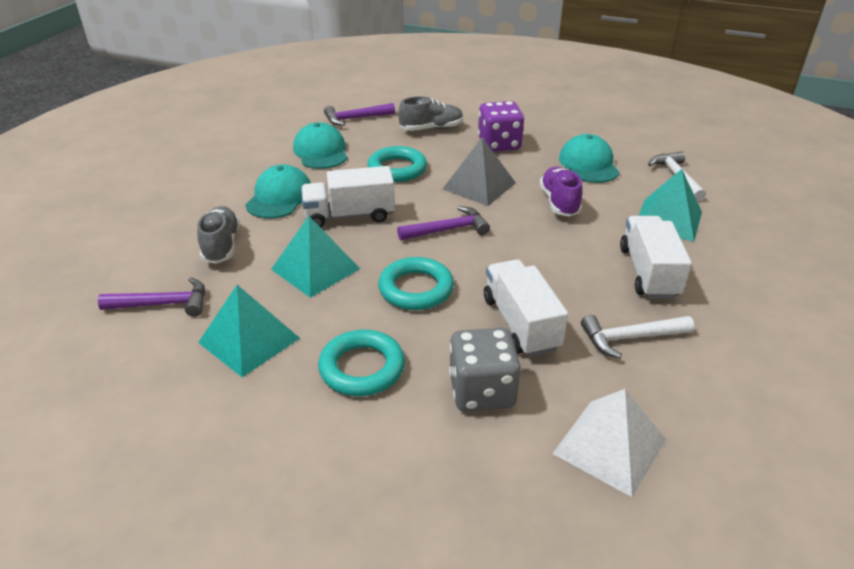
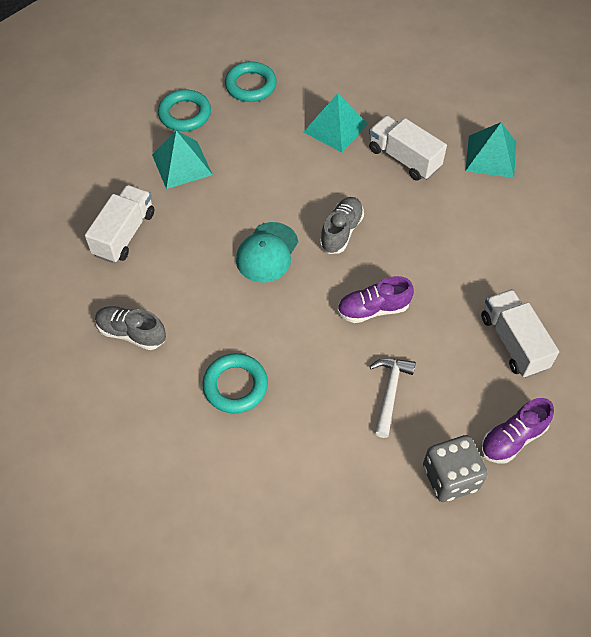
grey pyramid: [443,138,516,206] = 1 -> none = 0
purple dice: [478,101,524,152] = 1 -> none = 0
purple hammer: [98,277,205,317] [324,103,395,126] [397,206,490,240] = 3 -> none = 0
purple shoe: [540,167,583,217] = 1 -> [337,276,414,323] [481,398,554,464] = 2
turquoise cap: [245,164,311,219] [293,122,348,169] [559,134,620,183] = 3 -> [236,222,298,283] = 1
white hammer: [581,315,694,359] [648,151,706,201] = 2 -> [369,358,416,438] = 1
white pyramid: [552,389,666,497] = 1 -> none = 0

